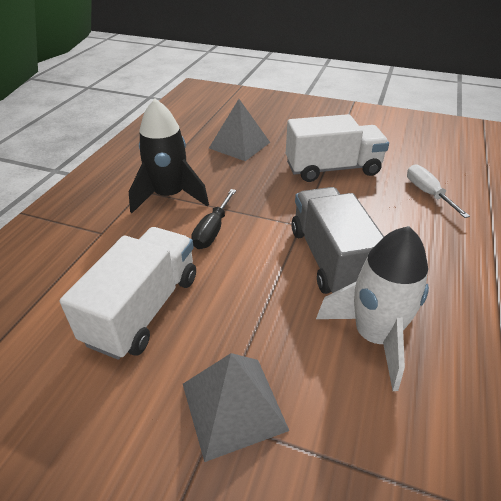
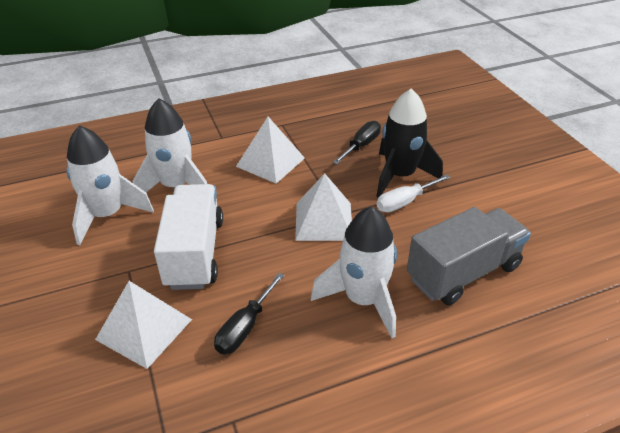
black screwdriver: [191,189,236,249] = 1 -> [214,273,285,355] [333,121,381,164] = 2
grey pyramid: [183,353,289,462] [209,99,270,161] = 2 -> none = 0
white pyramid: none = 0 -> [95,281,192,369] [236,117,305,184] [295,173,352,241] = 3
white rocket: [316,226,429,391] = 1 -> [66,125,154,245] [133,98,207,192] [311,206,397,338] = 3
white truck: [60,227,196,360] [286,114,389,182] = 2 -> [154,184,223,290] = 1

